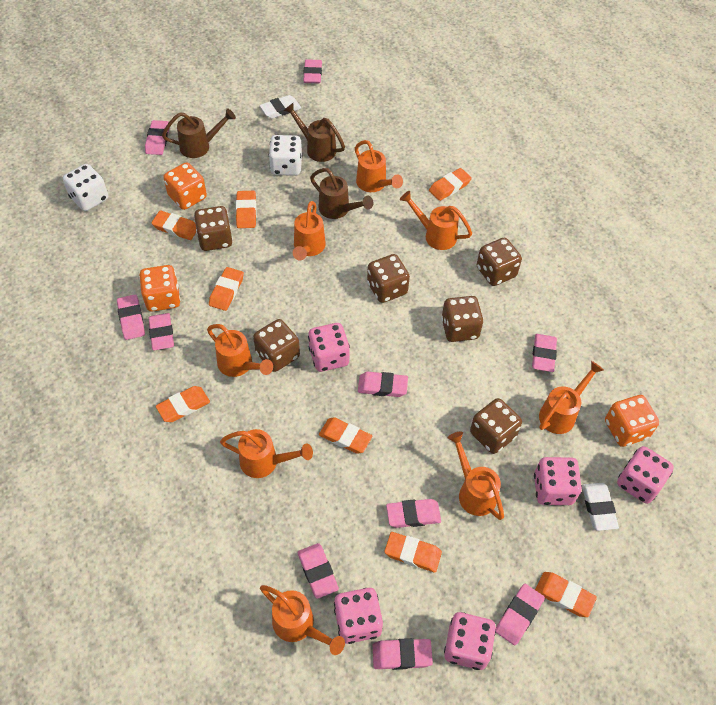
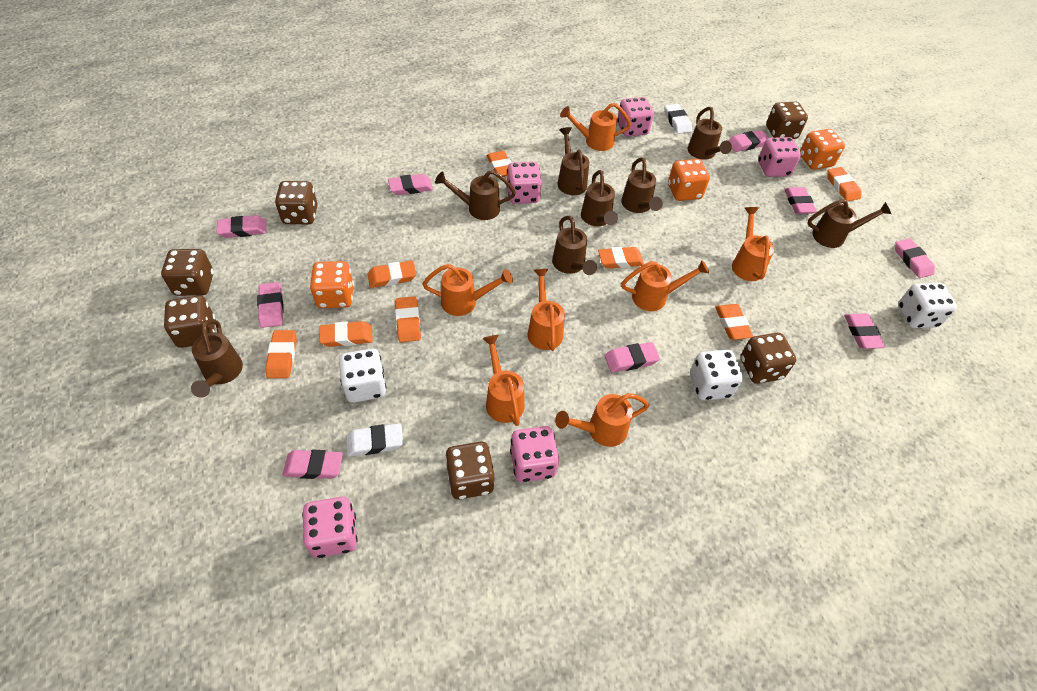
brown watering can: [162,108,236,158] [283,103,345,162] [310,168,373,219] = 3 -> [191,319,243,398] [435,170,516,220] [552,216,597,275] [557,127,589,195] [581,170,618,226] [621,157,663,213] [688,107,732,160] [807,199,891,248] = 8
orange watering can: [207,324,273,377] [220,429,313,478] [260,585,345,655] [293,201,326,260] [355,140,403,192] [400,191,472,250] [447,432,504,520] [539,361,604,434] = 8 -> [423,264,513,316] [482,335,525,426] [528,269,565,351] [555,393,649,447] [560,103,631,151] [621,260,709,311] [732,207,774,281] = 7
pink eraser: [117,295,145,340] [145,120,169,155] [148,313,174,350] [298,543,339,599] [303,59,322,83] [358,372,408,397] [372,638,433,670] [386,499,441,528] [496,584,545,645] [532,334,557,372] = 10 -> [217,215,266,238] [257,282,283,328] [282,450,343,479] [388,174,433,195] [605,342,660,372] [728,130,768,152] [784,187,817,214] [844,314,885,349] [895,238,935,278] = 9
white dice: [63,164,108,211] [269,135,302,176] = 2 -> [339,349,386,403] [690,350,743,400] [898,283,957,328] = 3

